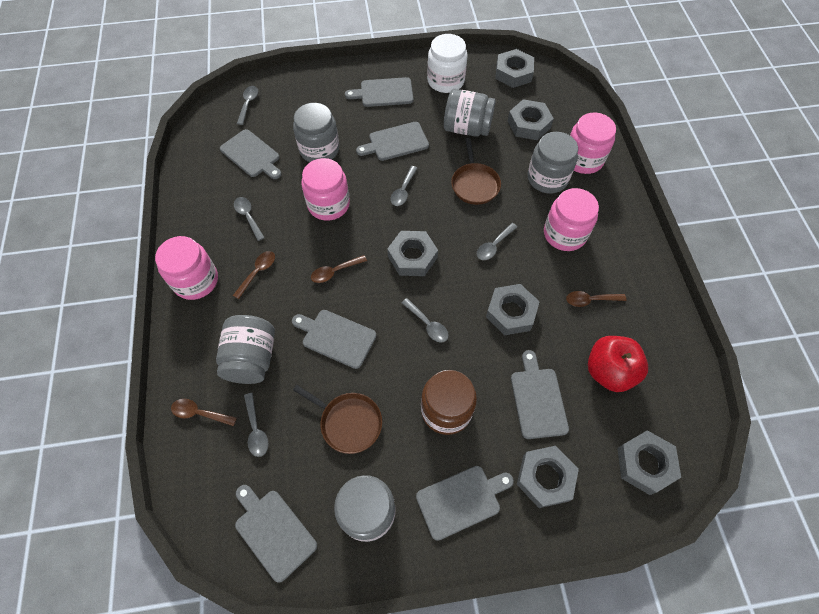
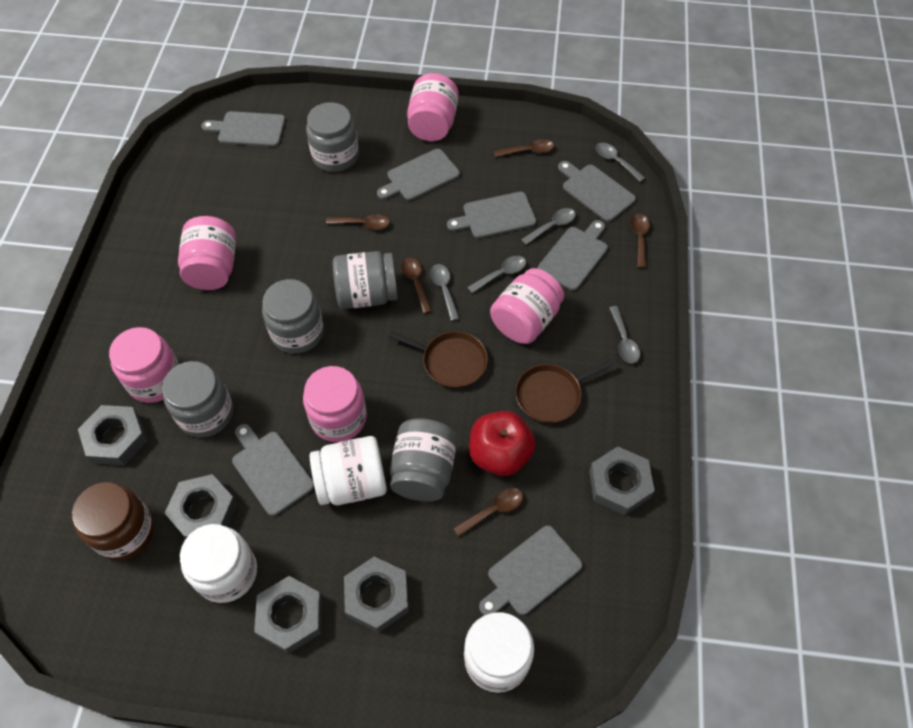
brown spoon: [171,399,237,426] [233,251,275,299] [311,255,367,283] [566,291,626,307] = 4 -> [326,214,390,230] [401,258,432,314] [453,488,523,537] [494,139,554,157] [631,214,650,268] = 5
grey nut: [387,231,438,276] [486,284,540,335] [495,49,534,88] [508,99,554,140] [517,446,579,508] [617,430,681,495] = 6 -> [78,405,148,466] [165,474,237,538] [254,576,322,653] [344,557,409,633] [589,446,655,515] = 5
grey spoon: [234,197,265,241] [237,86,258,125] [244,393,269,457] [390,166,417,206] [402,298,449,343] [477,223,517,260] = 6 -> [430,264,460,321] [467,256,526,293] [521,208,576,245] [596,143,645,182] [609,306,640,363] = 5
pink jar: [155,236,218,300] [301,158,350,221] [544,188,599,251] [570,113,616,174] = 4 -> [109,327,179,403] [178,216,236,290] [303,366,367,442] [407,73,459,141] [490,268,564,344] = 5
white jar: [427,34,468,93] = 1 -> [180,524,257,603] [310,436,387,505] [464,612,534,693] = 3

